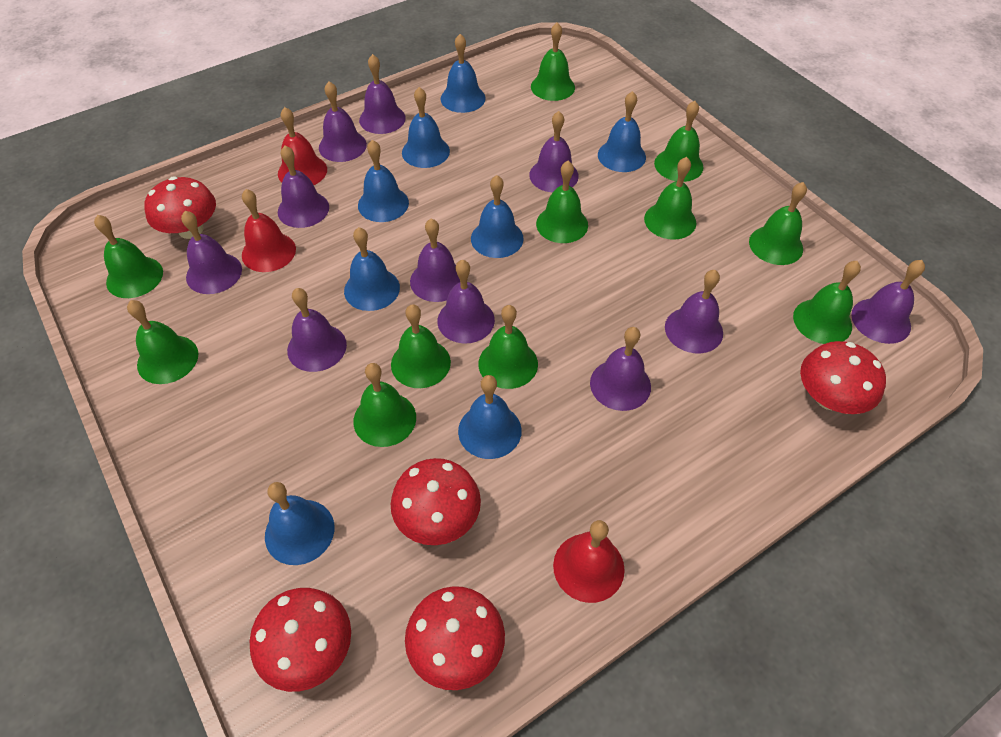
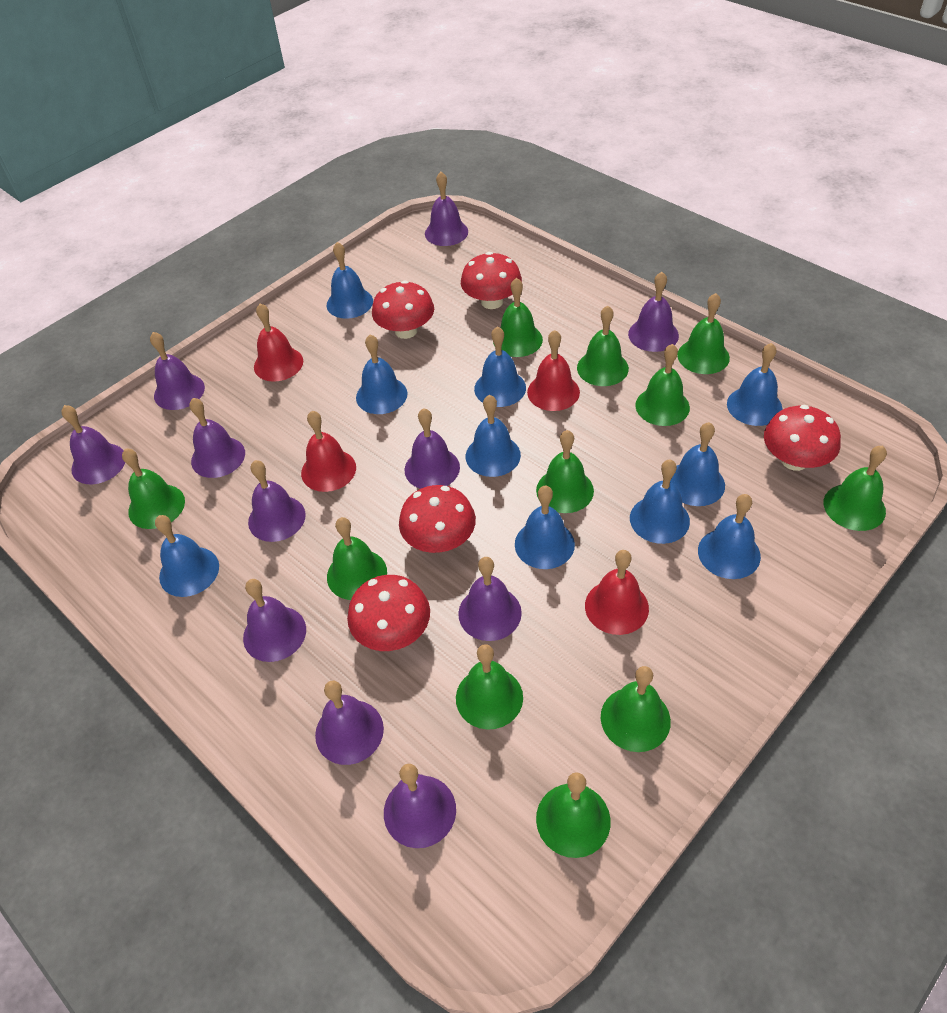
blue bell: [265,482,335,565] [344,227,400,311] [358,140,409,222] [402,87,450,168] [441,34,486,113] [458,375,522,459] [471,175,524,258] [598,91,646,172] = 8 -> [155,515,219,597] [327,242,373,319] [356,335,408,414] [466,395,521,477] [474,326,526,407] [515,485,575,569] [630,459,690,544] [670,422,725,506] [698,494,761,579] [727,343,782,426] = 10
red bell: [242,189,296,272] [278,107,327,185] [553,520,625,603] = 3 -> [254,303,303,382] [301,411,356,492] [527,330,580,411] [585,550,649,635] = 4

